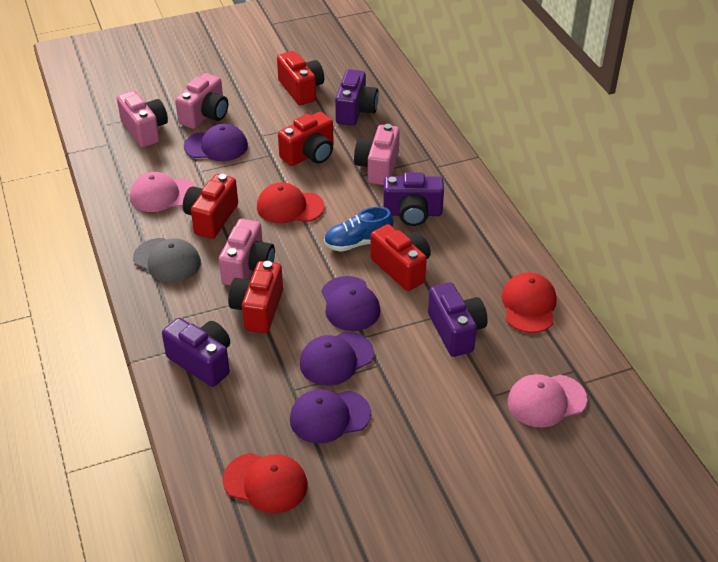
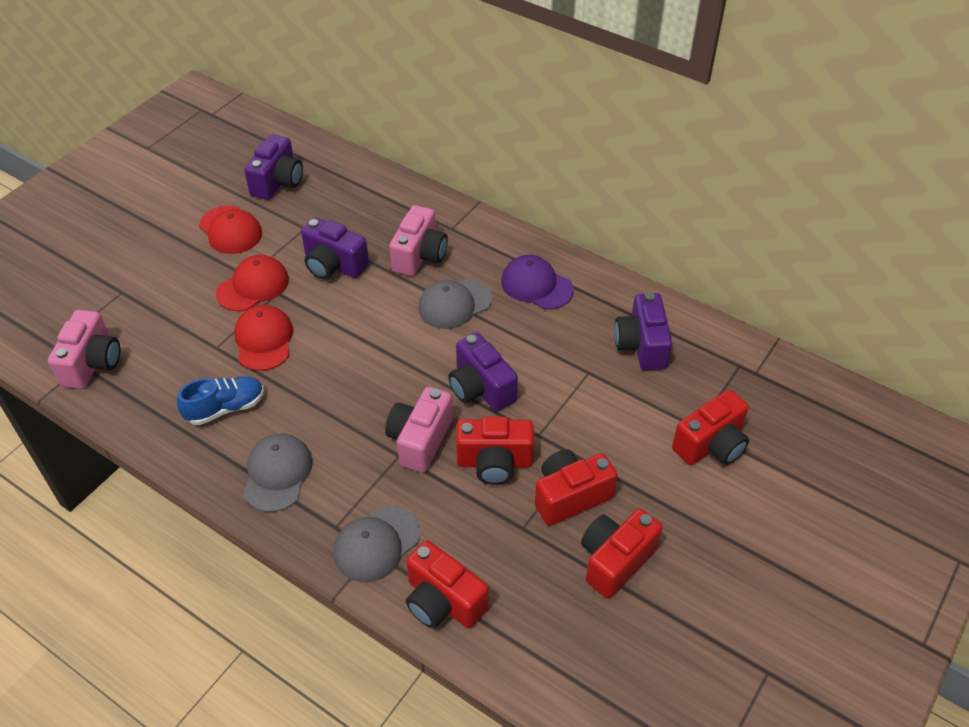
grey cap: [133,238,201,283] = 1 -> [243,434,313,512] [334,506,420,582] [418,278,493,329] = 3
pink camera: [117,90,168,147] [175,73,228,129] [219,219,275,285] [354,124,400,185] = 4 -> [48,310,120,389] [385,387,453,473] [389,205,448,276] = 3
pink cap: [130,172,196,212] [508,374,587,428] = 2 -> none = 0
purple cap: [184,124,248,161] [290,389,371,444] [300,332,374,386] [322,276,380,331] = 4 -> [501,255,574,310] = 1

